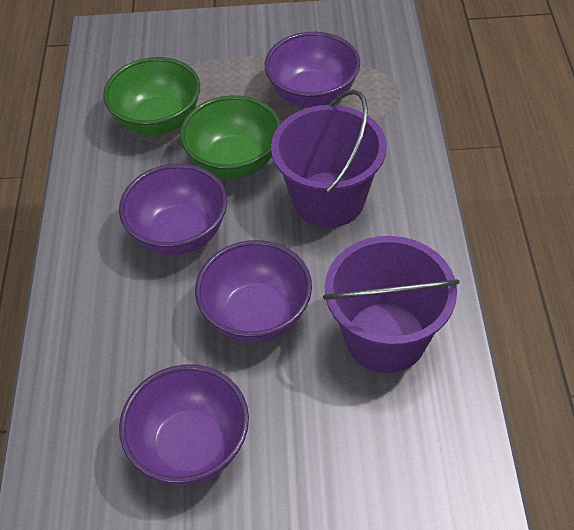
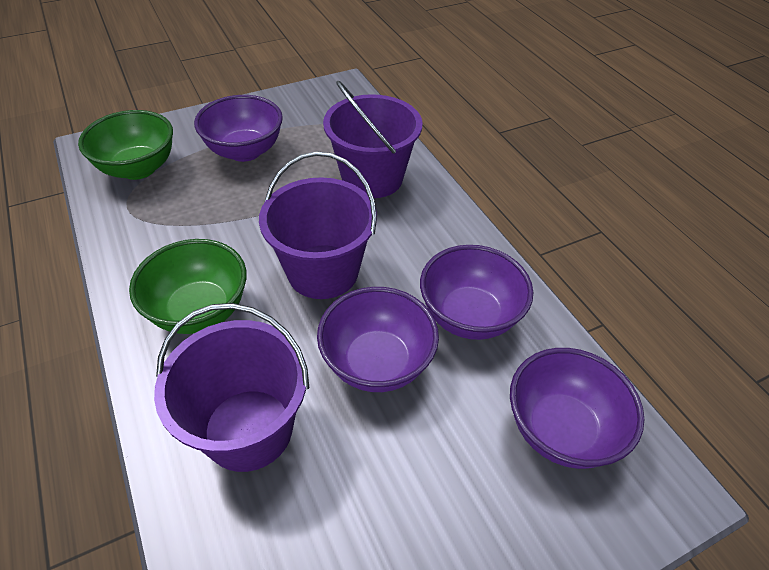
purple bucket: [271,89,387,228] [323,236,459,373] = 2 -> [154,303,309,472] [259,151,377,299] [323,81,422,198] = 3

